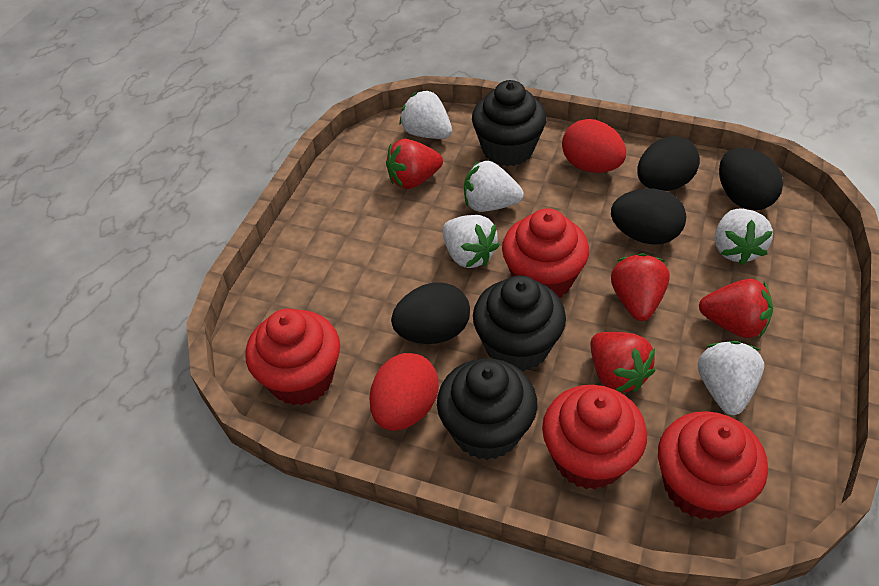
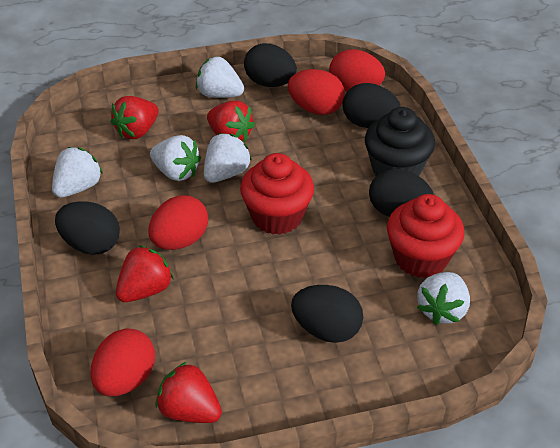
black cupcake: [437,358,537,460] [472,80,547,167] [473,275,566,372] = 3 -> [365,107,435,176] = 1
black egg: [391,282,470,344] [611,188,686,245] [637,136,700,191] [719,148,783,210] = 4 -> [55,201,120,255] [244,43,297,87] [291,285,363,343] [342,83,401,128] [369,169,434,217] = 5
red cupcake: [245,309,340,406] [502,208,589,298] [542,385,647,490] [658,411,768,520] = 4 -> [240,153,314,235] [387,194,464,278] = 2
red egg: [369,353,439,431] [562,119,626,173] = 2 -> [90,328,155,396] [148,195,208,250] [288,69,345,115] [329,49,385,91] = 4

